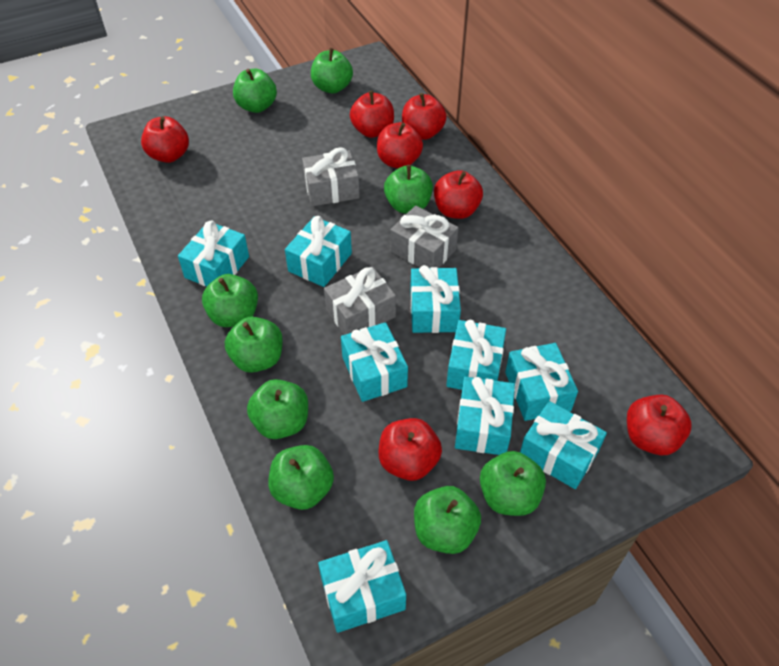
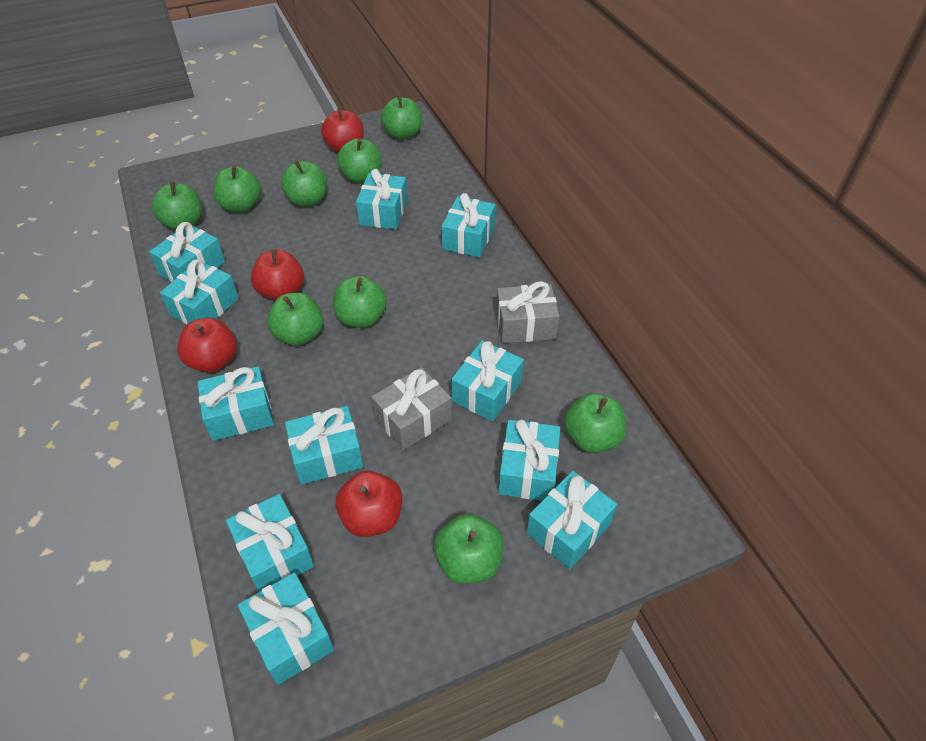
grey gift: [302,147,360,206] [324,266,396,335] [390,206,458,268] = 3 -> [371,367,452,450] [496,281,559,343] = 2
red apple: [141,116,189,163] [350,91,394,138] [377,122,423,169] [379,418,442,481] [402,93,447,140] [434,170,483,219] [627,395,692,455] = 7 -> [177,318,237,372] [251,249,304,300] [321,107,364,153] [335,471,402,537] = 4
turquoise gift: [178,220,249,287] [285,216,352,287] [318,540,406,633] [341,322,408,402] [410,265,461,333] [446,320,506,390] [455,377,515,455] [505,343,578,421] [520,401,607,489] = 9 -> [149,222,225,282] [160,259,239,324] [198,366,274,441] [226,494,314,592] [238,572,334,685] [285,406,363,485] [356,169,408,229] [441,193,495,258] [451,341,524,421] [498,420,560,500] [527,471,617,569] = 11

